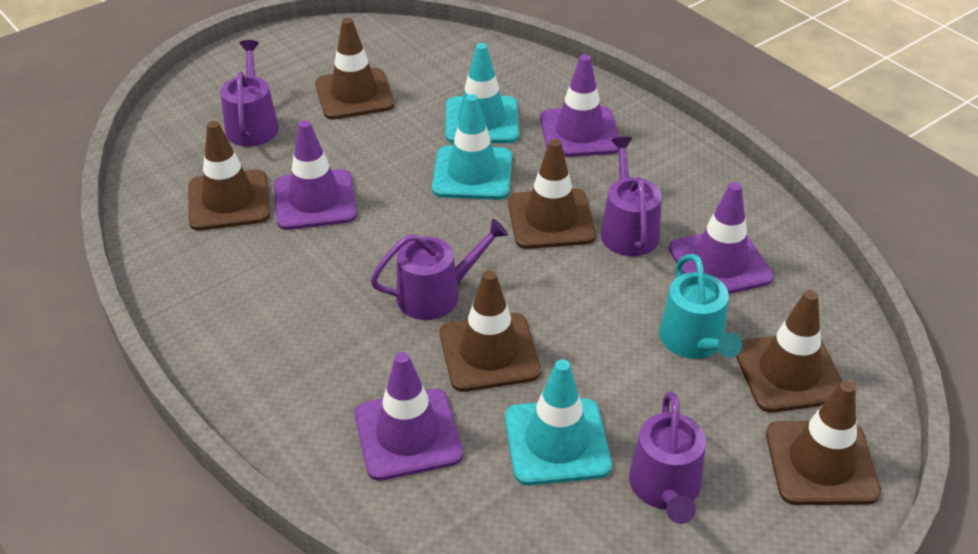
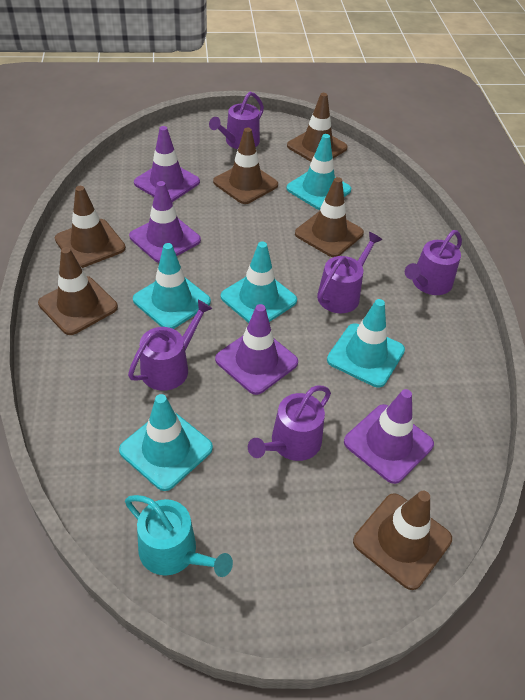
purple watering can: [220,40,279,147] [370,218,508,320] [601,137,662,256] [629,392,706,524] = 4 -> [128,300,213,391] [209,92,264,149] [248,385,331,461] [317,232,382,313] [405,230,462,295] = 5
turquoise traffic cone: [432,94,512,200] [446,43,519,144] [505,359,612,486] = 3 -> [119,394,213,491] [133,243,211,329] [221,242,297,323] [286,134,351,210] [327,299,405,388] = 5

